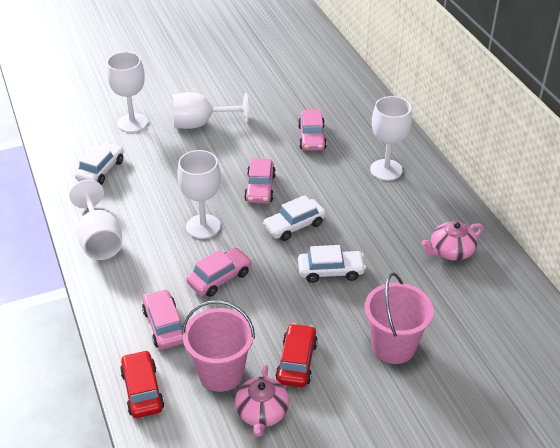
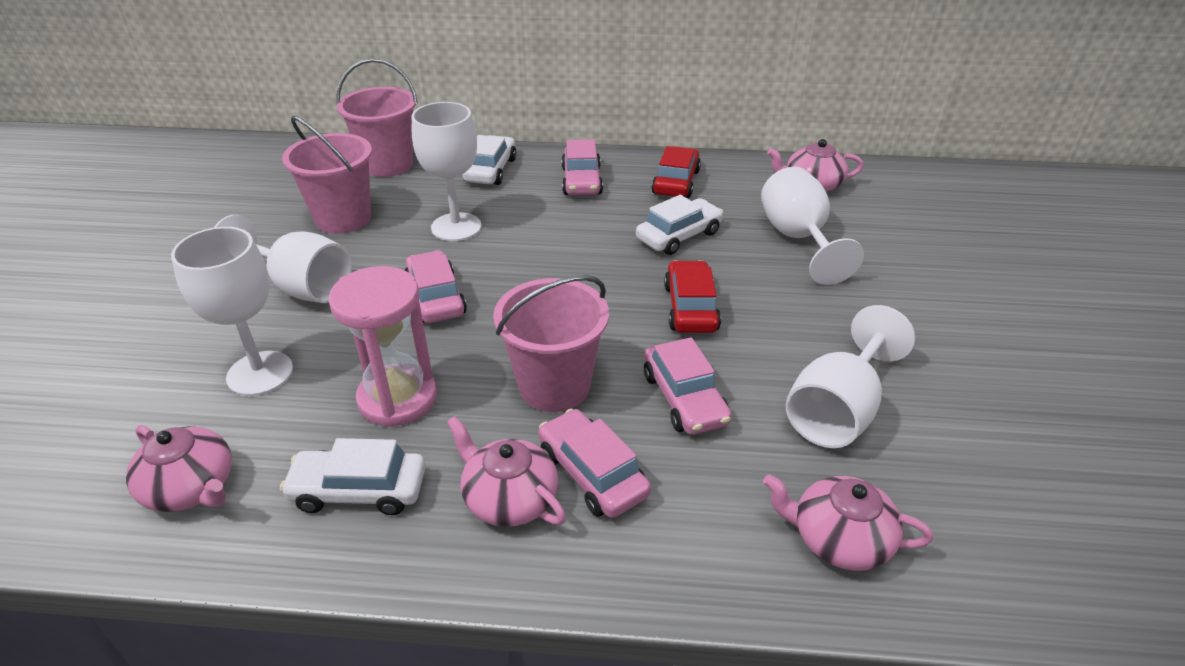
pink bucket: [182,300,255,392] [365,273,434,364] = 2 -> [282,116,372,234] [336,59,418,177] [493,275,609,412] = 3
pink hourglass: none = 0 -> [328,266,437,427] = 1
pink teapot: [235,364,289,437] [421,221,483,261] = 2 -> [126,425,232,512] [447,416,566,527] [763,474,933,571] [767,139,864,192] = 4

